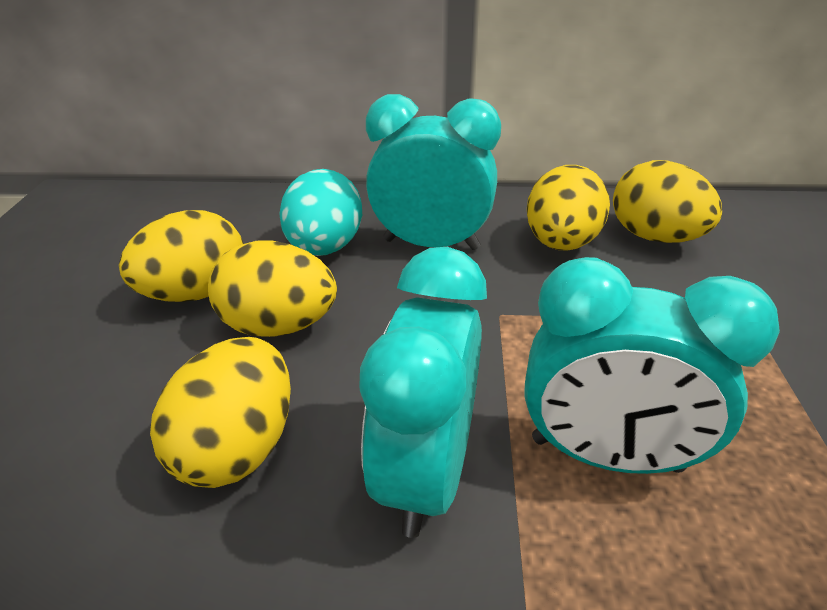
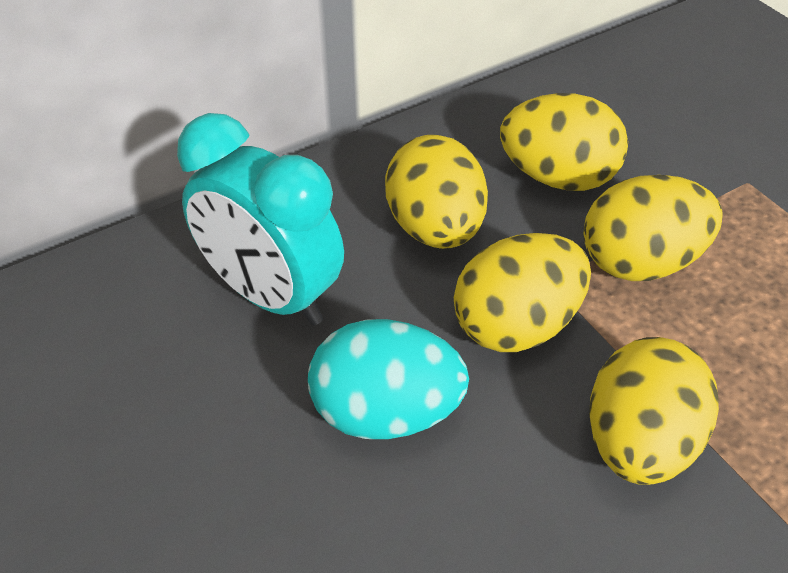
turquoise clock: [359,247,487,538] [366,94,501,250] [524,257,780,474] = 3 -> [177,113,344,326] = 1

